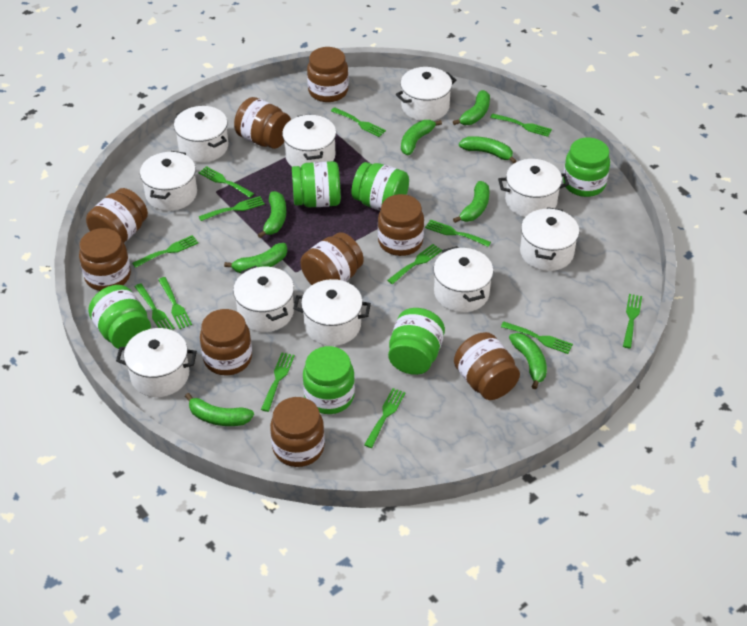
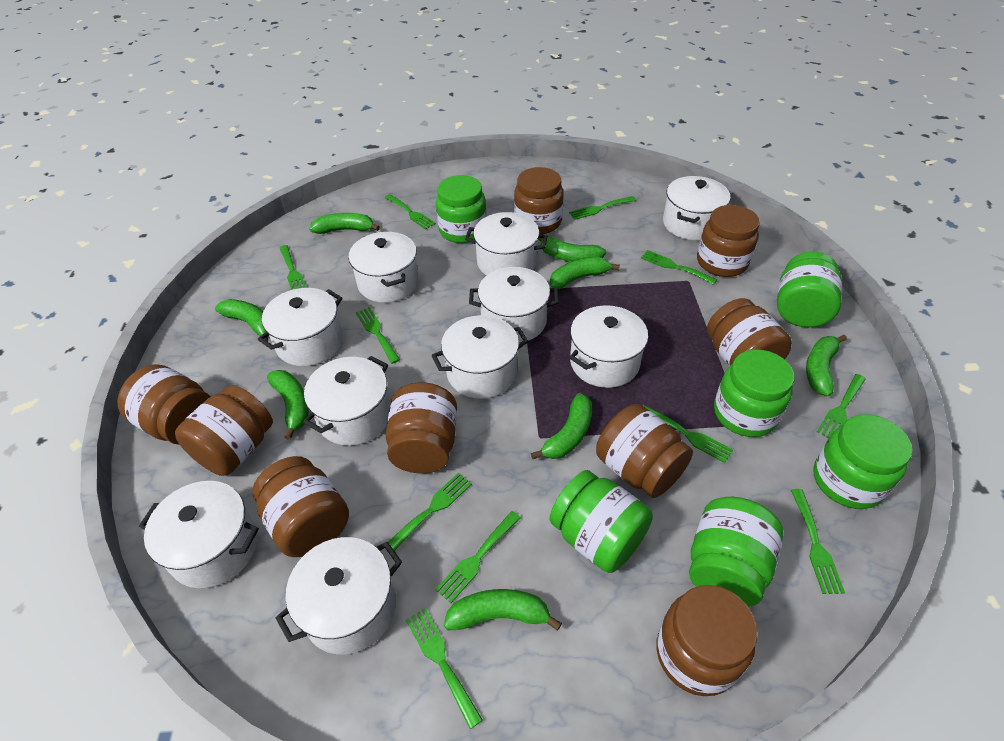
green fork: [132,235,198,268] [135,283,175,330] [158,277,192,329] [198,166,254,198] [199,196,265,221] [261,353,295,412] [331,107,386,137] [364,388,406,448] [387,244,442,284] [425,219,491,247] [490,113,552,137] [501,321,573,354] [623,294,642,348] = 13 -> [280,245,306,290] [356,307,400,364] [385,194,436,230] [388,473,472,551] [406,608,483,729] [435,511,521,603] [569,196,636,220] [641,250,717,285] [642,405,733,463] [791,489,845,594] [817,374,866,438] = 11

